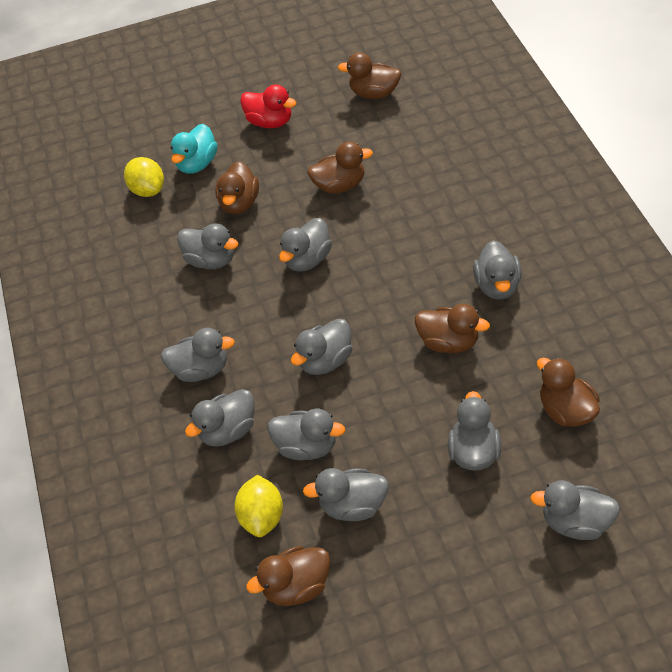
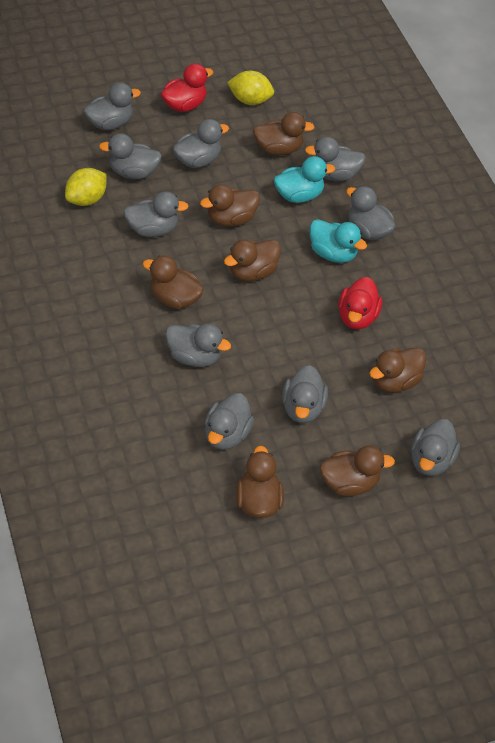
brown duck: [215,161,259,214] [246,546,330,606] [307,142,373,194] [338,52,401,99] [415,304,490,353] [537,358,600,427] = 6 -> [142,256,204,309] [200,184,260,227] [224,239,281,281] [236,446,284,518] [253,112,314,155] [320,445,395,496] [369,347,426,392] = 7
red duck: [240,84,297,128] = 1 -> [161,63,213,112] [338,277,382,329] = 2
turquoise duck: [171,124,218,174] = 1 -> [274,156,335,203] [310,219,367,263] = 2

